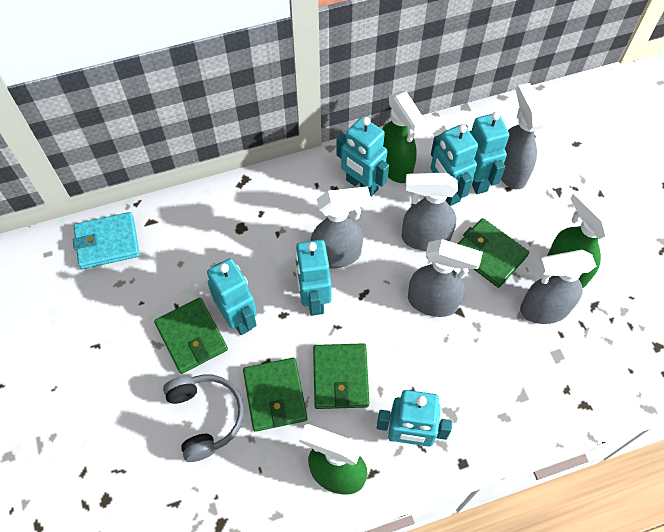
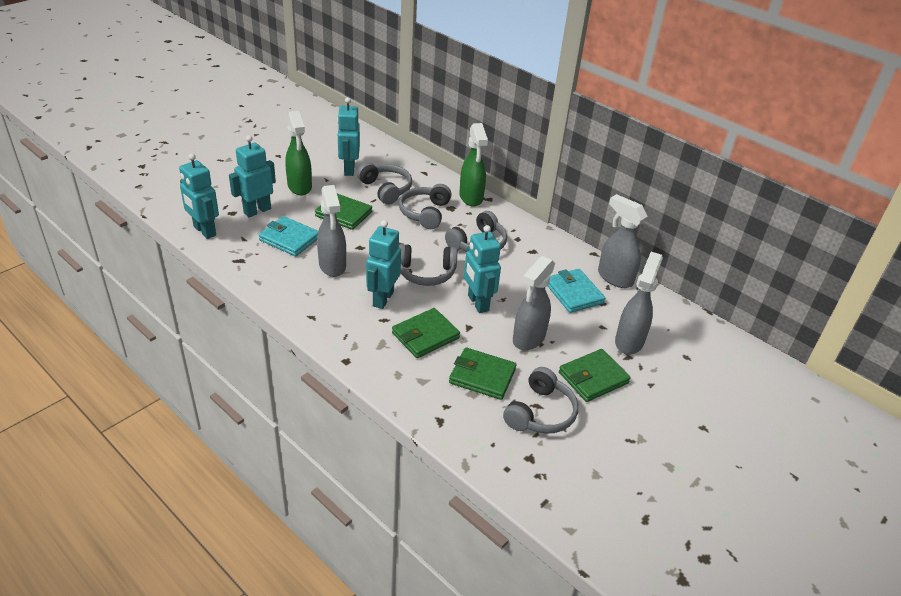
green spray bottle: [299,424,368,495] [382,91,426,183] [547,188,616,288] = 3 -> [285,111,312,195] [459,123,488,207] = 2
grey headphones: [163,374,244,462] = 1 -> [357,162,412,205] [399,184,452,229] [399,244,457,286] [445,211,507,252] [503,367,578,434] = 5
grey spray bottle: [311,186,371,268] [402,173,458,251] [408,239,483,317] [501,83,546,189] [520,249,596,324] = 5 -> [317,185,346,277] [513,256,555,350] [598,194,648,288] [615,252,663,355] = 4
turquoise robot: [207,258,257,335] [295,240,332,316] [336,117,389,197] [377,390,452,447] [430,124,478,206] [469,112,509,194] = 6 -> [179,153,219,239] [229,135,276,217] [337,97,360,176] [366,220,401,309] [464,225,501,313] = 5
turquoise wallet: [73,212,140,269] = 1 -> [259,216,318,256] [548,269,605,313] = 2

